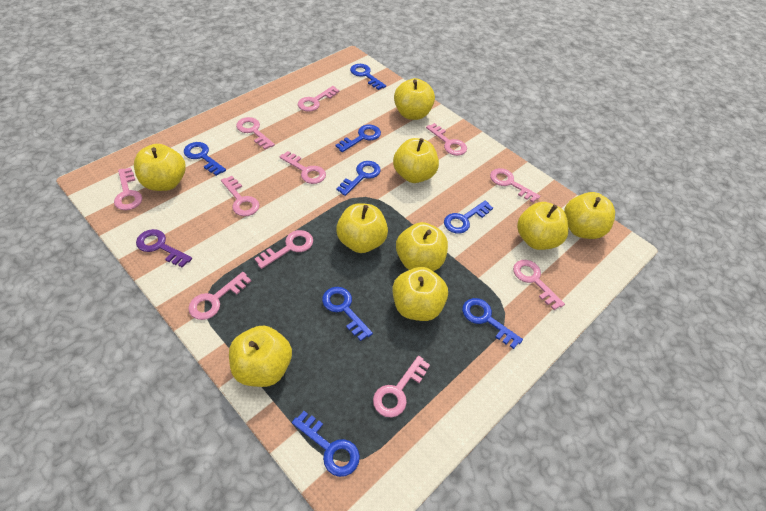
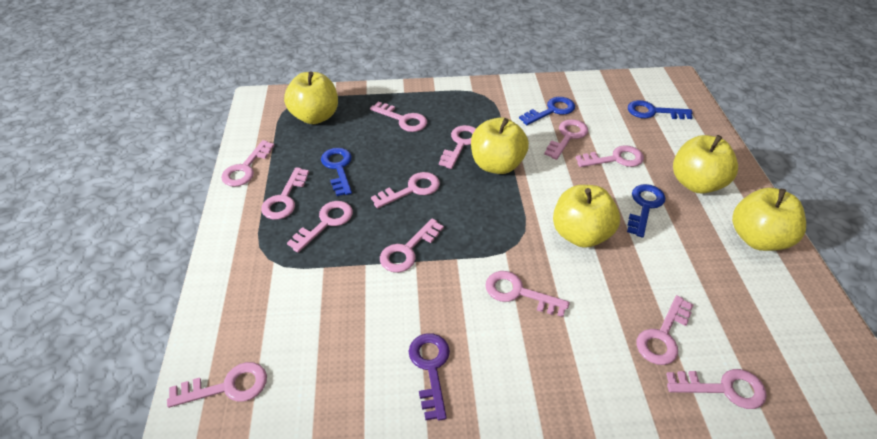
blue key: [184,142,226,176] [292,411,360,477] [322,287,373,341] [336,125,381,152] [337,161,381,196] [350,64,386,90] [444,200,493,234] [462,298,523,349] = 8 -> [321,148,352,196] [519,97,575,125] [627,184,666,238] [628,100,693,119] = 4
pink key: [114,168,142,210] [188,272,251,320] [221,176,259,216] [236,117,275,150] [255,230,313,269] [279,151,326,184] [298,86,339,112] [373,356,430,418] [426,123,467,156] [490,168,540,203] [513,260,565,310] = 11 -> [167,362,267,408] [221,140,275,187] [261,167,309,220] [287,201,353,253] [370,102,427,132] [371,172,440,208] [380,218,444,273] [439,125,476,169] [485,271,570,317] [544,119,588,160] [576,145,644,167] [637,295,694,365] [666,369,767,409] = 13
yellow apple: [134,144,186,191] [229,326,292,387] [336,203,388,253] [393,138,439,183] [393,267,448,321] [394,78,435,120] [396,222,448,271] [517,202,569,250] [564,192,615,239] = 9 -> [284,71,338,124] [471,117,529,174] [553,185,620,248] [673,135,738,194] [732,188,806,251] = 5

